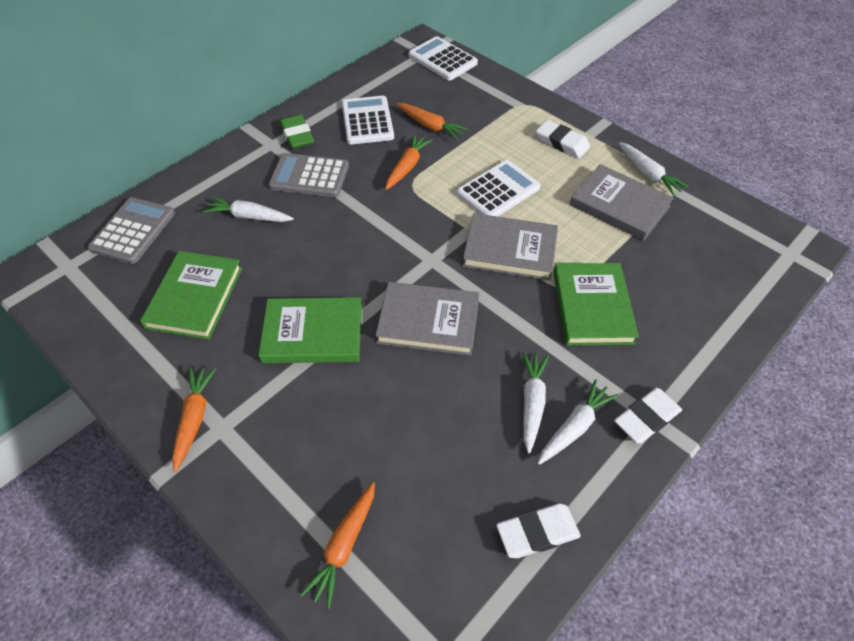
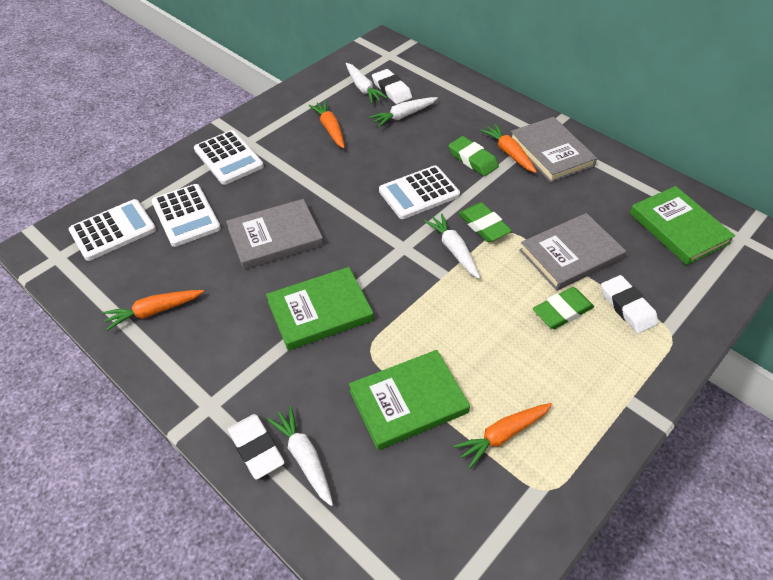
green eraser: [280,115,314,149] = 1 -> [449,136,499,176] [459,202,512,242] [533,287,594,329] = 3
grey calculator: [88,197,175,264] [269,153,349,197] = 2 -> none = 0
white calculator: [342,96,394,144] [409,36,478,80] [457,160,541,217] = 3 -> [69,199,156,261] [151,184,221,247] [194,130,264,185] [379,166,460,219] = 4

